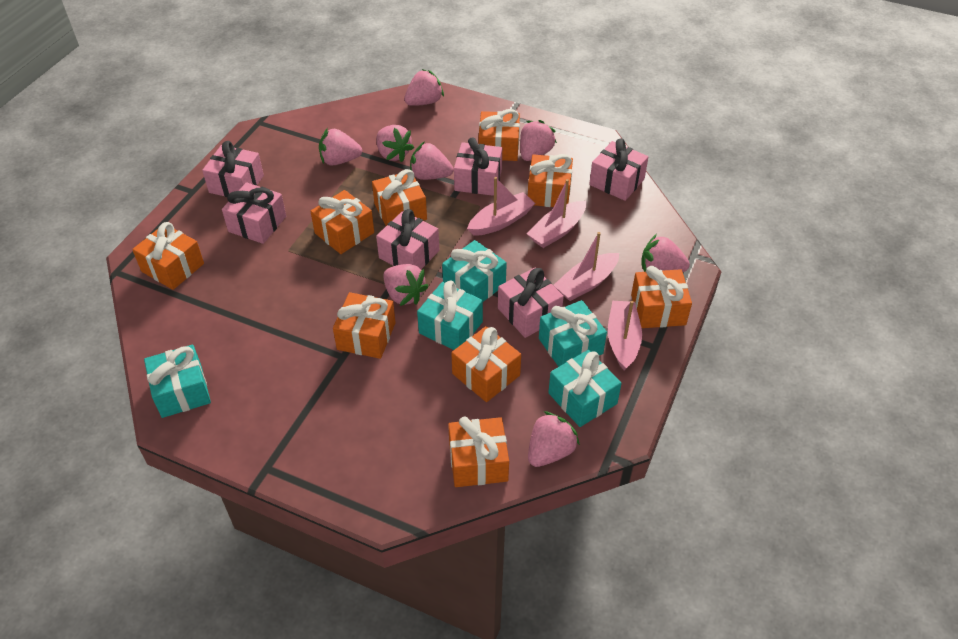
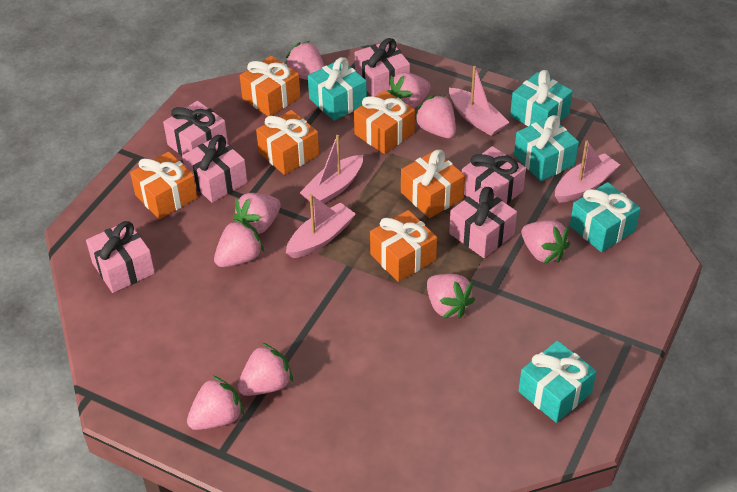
orange gift: [132,222,204,290] [310,190,374,254] [333,292,396,359] [372,169,427,226] [448,416,509,487] [451,326,521,402] [478,109,520,161] [528,154,573,207] [631,266,692,328] = 9 -> [130,152,198,219] [240,56,301,116] [256,110,319,175] [354,90,415,154] [370,210,437,282] [401,150,465,218] = 6
pink strawberry: [319,128,362,166] [376,125,414,162] [383,264,429,306] [404,69,444,106] [410,141,454,180] [520,120,557,161] [528,411,580,467] [641,235,690,272] = 8 -> [187,375,244,430] [214,219,264,267] [233,193,281,234] [238,343,293,396] [285,41,324,80] [387,72,431,109] [415,95,456,138] [427,274,475,319] [521,220,570,264] = 9

